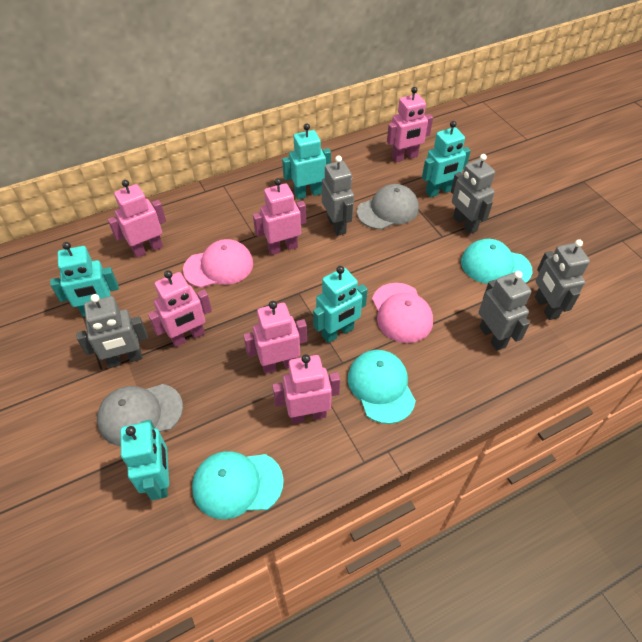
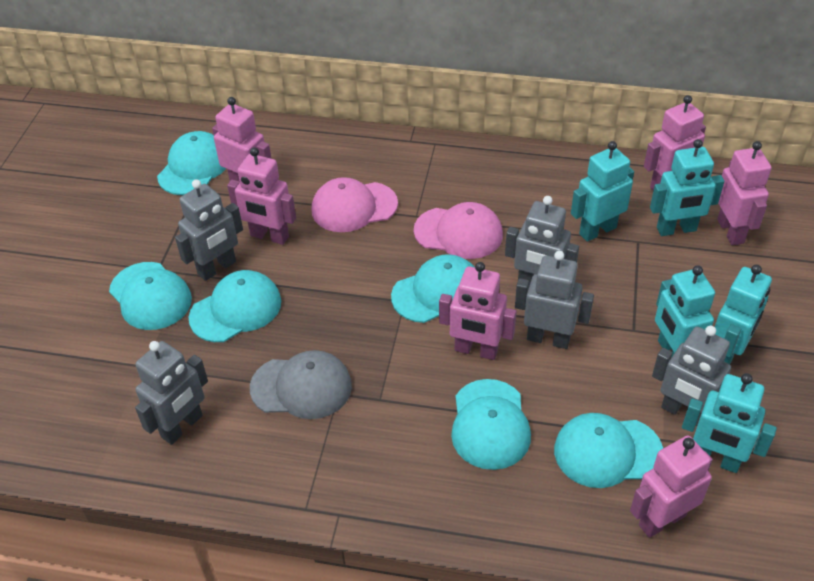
grey cap: [97,384,183,446] [357,184,419,230] = 2 -> [250,350,352,419] = 1
turquoise cap: [192,451,284,519] [348,350,416,424] [461,239,532,284] = 3 -> [109,262,192,330] [157,131,226,195] [189,270,281,342] [391,254,474,323] [451,379,531,470] [554,413,663,488] = 6

